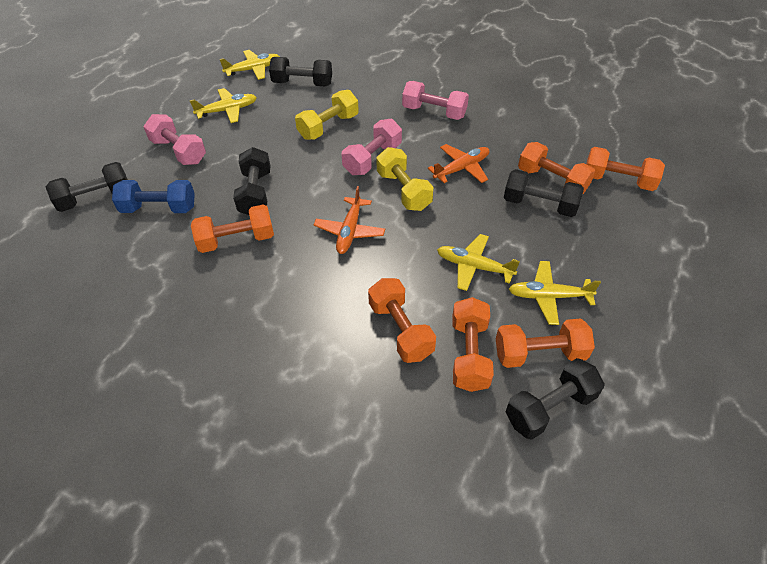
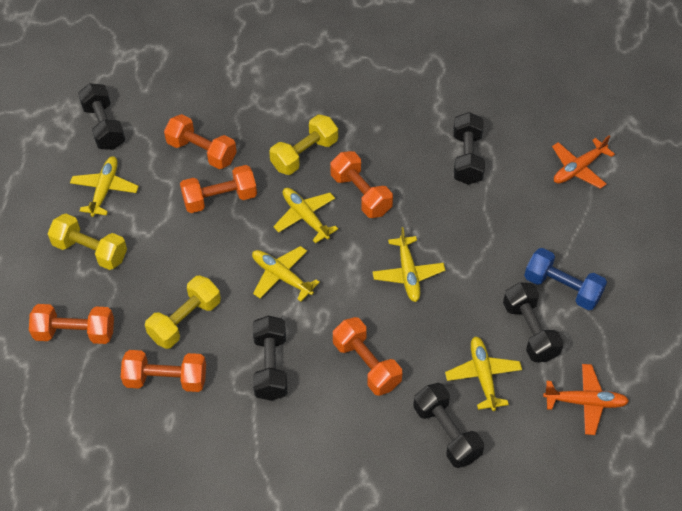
pink dumbbell: [144,114,206,165] [341,119,402,175] [402,81,469,120] = 3 -> none = 0
yellow dumbbell: [295,90,359,140] [376,147,433,211] = 2 -> [48,214,127,270] [145,275,221,349] [269,115,338,175] = 3
yellow plane: [190,88,257,123] [220,50,280,80] [437,234,520,291] [509,261,601,325] = 4 -> [70,156,139,217] [252,246,320,302] [273,188,338,243] [372,227,445,302] [445,337,522,411] = 5

